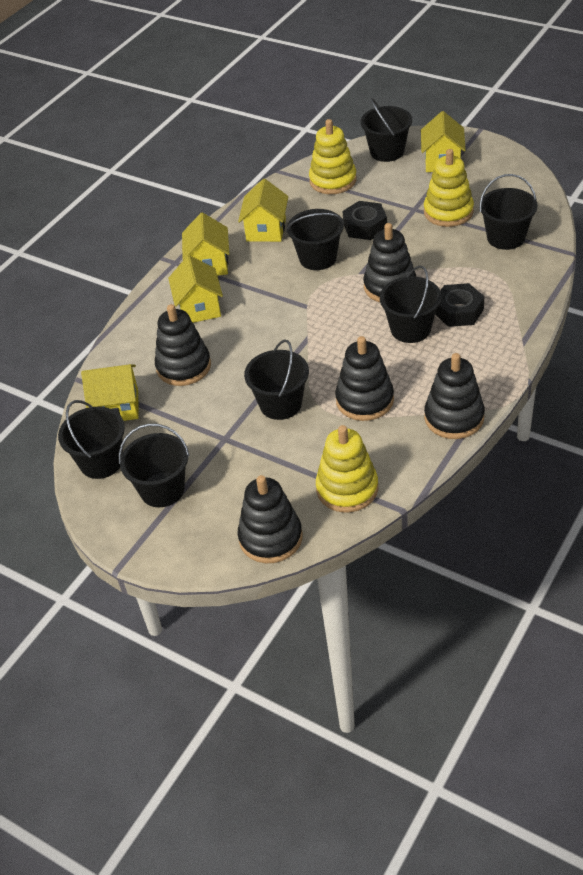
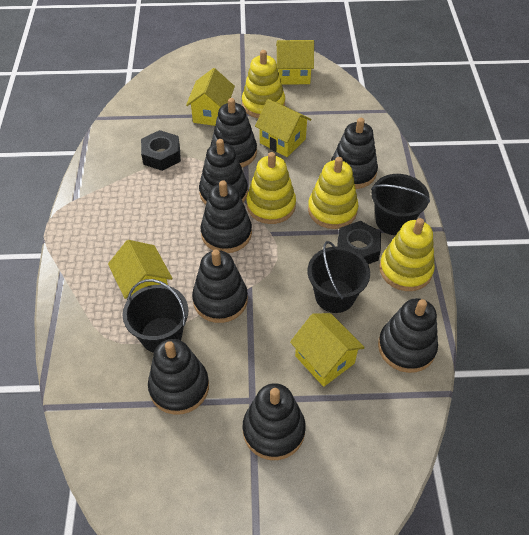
black bucket: [58,400,125,479] [119,423,190,507] [244,339,309,420] [286,209,345,270] [361,98,412,162] [380,266,442,343] [479,174,538,250] = 7 -> [123,279,188,353] [308,241,370,313] [371,174,430,235] = 3
black stacking toy: [155,304,211,386] [238,475,302,563] [335,336,394,421] [363,223,416,302] [424,353,485,439] = 5 -> [148,339,209,415] [192,249,248,323] [199,139,248,205] [200,181,252,253] [211,98,257,167] [243,383,306,460] [331,118,378,189] [378,298,438,373] = 8
yellow stacking toy: [309,119,357,194] [316,425,378,513] [424,149,474,227] = 3 -> [242,50,285,118] [247,152,296,224] [308,157,358,229] [379,218,435,291] = 4

